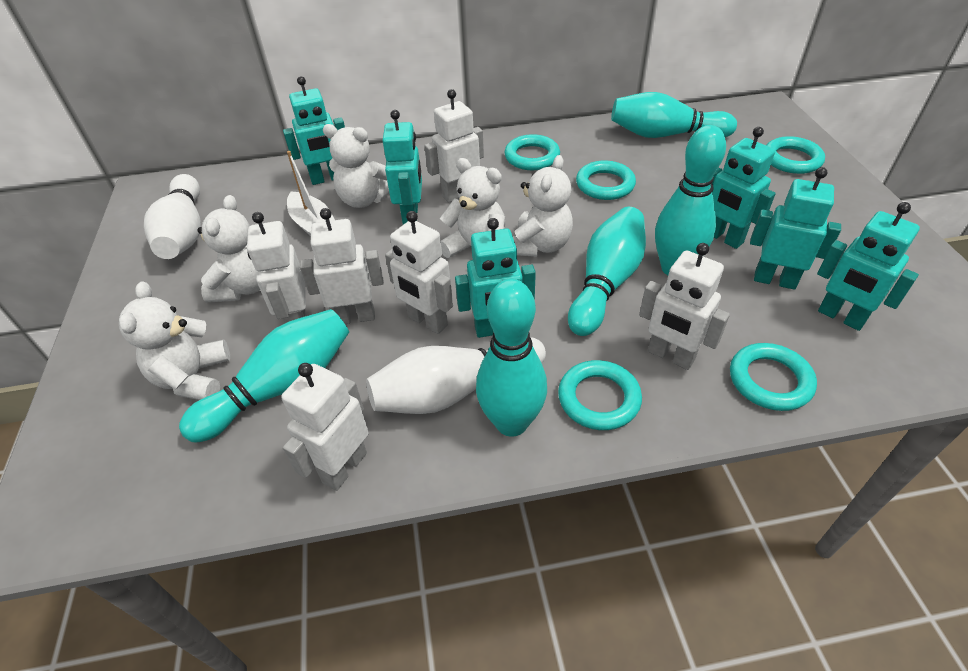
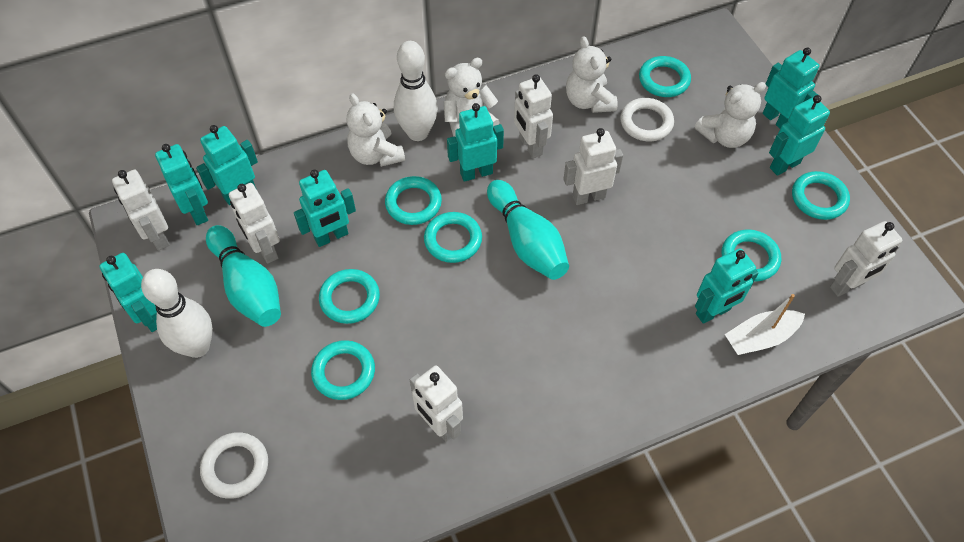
turquoise bowling pin: [179,309,349,443] [476,279,547,437] [568,207,646,336] [611,92,737,138] [655,125,726,275] = 5 -> [206,225,281,327] [487,180,569,280] = 2
turquoise ring: [504,134,560,170] [558,360,642,430] [576,161,636,200] [730,343,817,411] [766,136,825,174] = 5 -> [311,340,375,400] [319,269,380,324] [385,176,442,225] [424,212,482,263] [639,56,691,97] [722,229,781,282] [792,171,850,220] = 7
turquoise robot: [283,76,345,185] [382,110,422,225] [455,218,536,338] [712,127,776,249] [750,167,841,290] [817,202,920,331] = 6 -> [99,253,157,332] [155,144,208,225] [196,125,258,205] [294,170,356,247] [447,103,504,182] [695,248,758,324] [763,48,819,128] [769,95,830,176] = 8
white ring: none = 0 -> [200,432,268,499] [620,98,674,141] = 2
white teddy bear: [119,282,230,400] [197,195,260,303] [323,124,389,208] [440,158,505,258] [513,155,573,257] = 5 -> [347,93,405,167] [443,58,500,137] [566,37,617,113] [695,82,766,148] = 4

